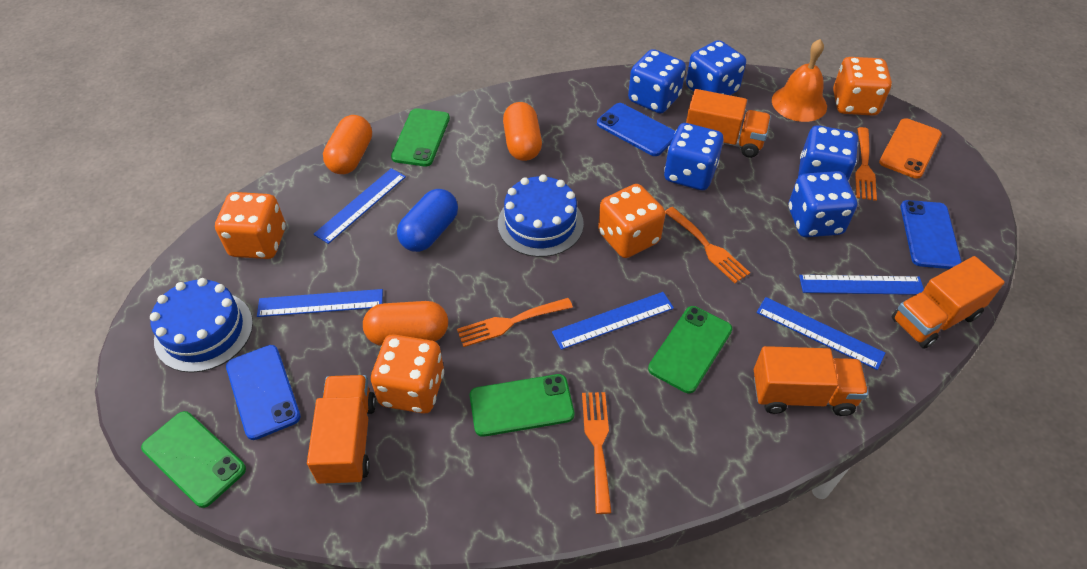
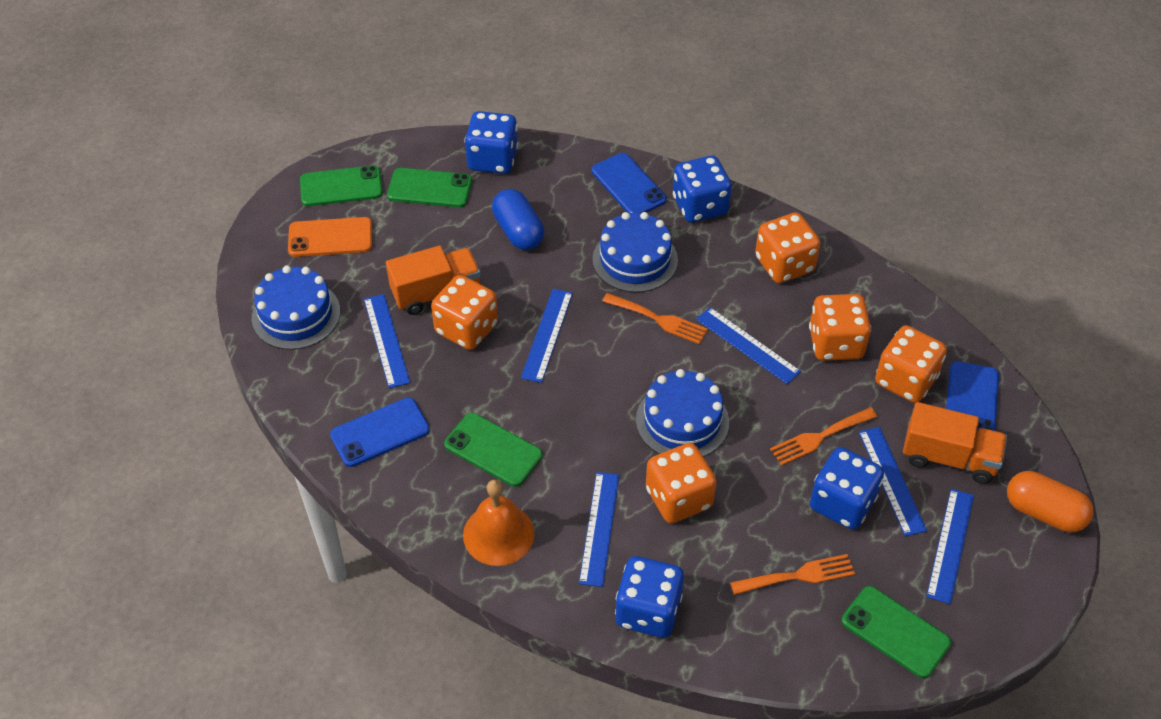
blue cake: [150,278,253,373] [498,174,584,257] = 2 -> [252,266,340,350] [592,212,678,293] [636,369,729,457] = 3
blue dice: [628,49,686,113] [664,123,724,190] [686,40,746,95] [789,171,857,237] [798,125,858,182] = 5 -> [465,111,518,174] [615,556,684,638] [673,156,732,223] [810,447,884,529] = 4
blue ruler: [257,289,383,317] [314,168,406,244] [552,292,674,350] [757,297,885,370] [799,275,924,295] = 5 -> [364,294,410,388] [521,289,573,383] [579,472,619,587] [696,307,801,384] [859,427,927,536] [926,489,974,604] = 6
orange capsule: [323,115,372,174] [363,301,448,346] [503,102,542,161] = 3 -> [1007,471,1093,532] = 1
orange dice: [215,192,285,259] [371,334,444,414] [598,184,665,258] [833,57,892,116] = 4 -> [431,275,498,350] [646,443,717,523] [755,212,821,283] [809,294,871,361] [875,325,947,403] = 5
orange fork: [457,298,573,347] [582,392,612,514] [665,207,750,283] [855,127,877,201] = 4 -> [602,293,708,344] [730,554,855,595] [770,407,878,466] = 3
orange truck: [307,375,376,486] [686,89,771,158] [754,346,868,416] [892,256,1005,349] = 4 -> [386,246,481,315] [903,402,1007,484] = 2

